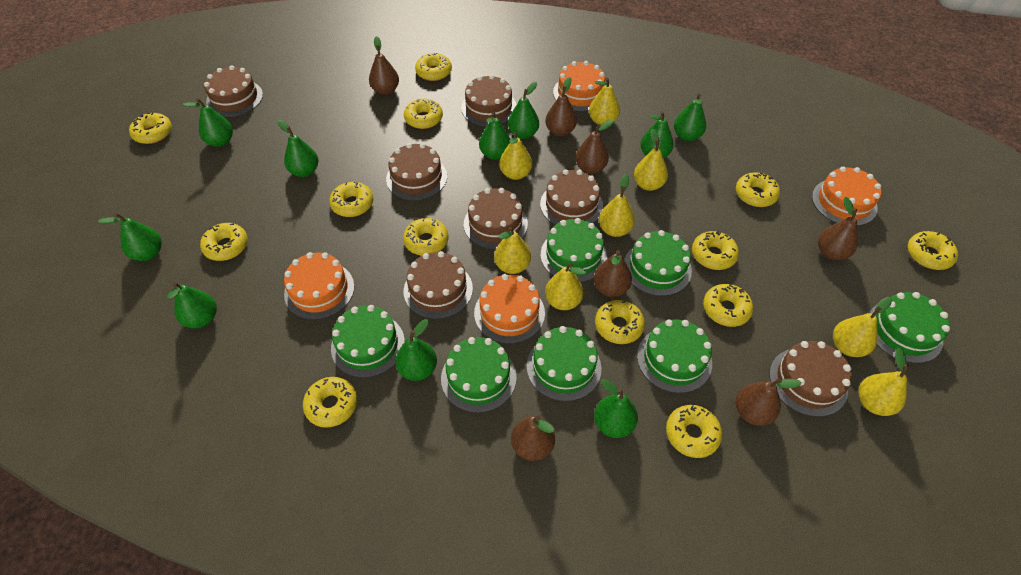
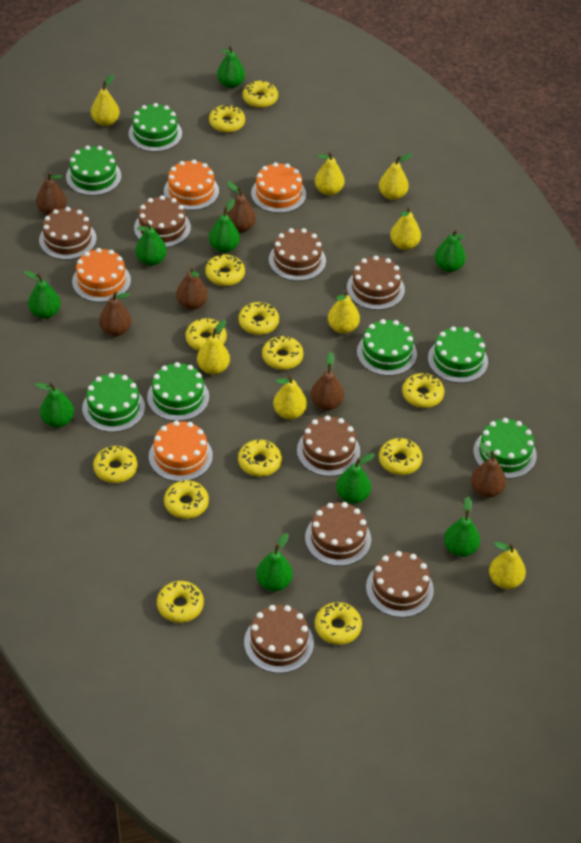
brown cake: [204,65,263,117] [386,143,447,200] [404,251,473,319] [461,75,516,126] [464,188,528,249] [540,169,603,225] [769,341,852,417] = 7 -> [39,207,97,260] [134,195,191,248] [244,605,314,673] [269,228,326,281] [297,415,360,476] [305,502,371,566] [347,256,405,310] [366,551,434,618] = 8
brown pear: [369,36,399,95] [511,416,555,461] [545,77,577,136] [576,120,614,174] [594,250,632,297] [735,378,802,426] [818,197,858,260] = 7 -> [36,172,67,215] [99,291,132,336] [176,266,208,310] [226,181,256,232] [311,352,344,410] [471,442,506,498] = 6
green pear: [98,213,162,261] [167,282,217,328] [182,99,233,147] [277,120,319,177] [395,319,437,381] [479,112,510,160] [508,82,539,139] [594,379,638,438] [641,112,674,158] [674,94,706,141] = 10 -> [23,271,61,319] [35,382,74,428] [135,222,167,266] [209,199,240,253] [217,45,245,88] [256,533,293,591] [336,453,375,504] [435,229,466,272] [444,496,480,557] = 9

